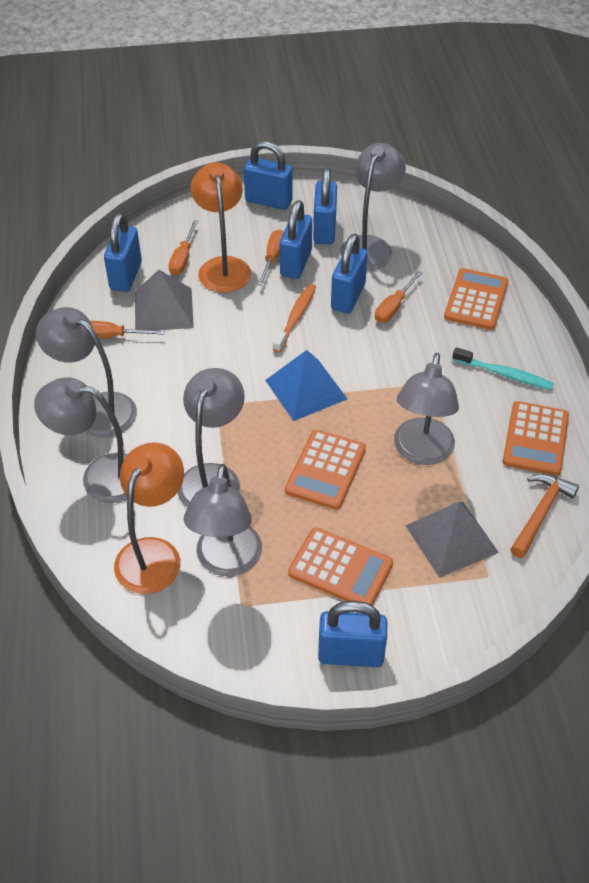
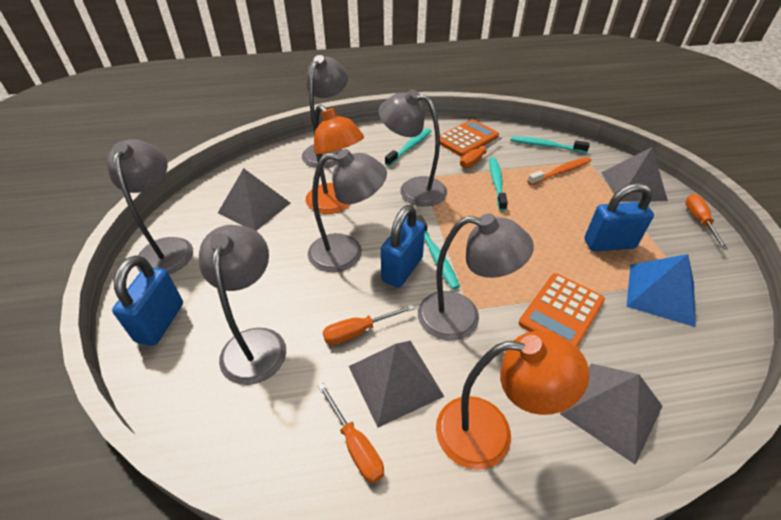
blue padlock: [104,213,142,292] [244,141,293,210] [280,200,312,279] [313,167,337,244] [318,601,387,667] [331,234,368,313] = 6 -> [112,255,183,346] [381,205,425,288] [584,183,654,251] = 3
grey pyramid: [135,269,194,331] [405,501,499,578] = 2 -> [218,168,290,231] [349,341,444,428] [560,364,662,465] [601,147,668,202] = 4
orange calculator: [285,430,366,510] [288,527,393,605] [444,268,508,330] [503,401,569,476] = 4 -> [440,119,499,157] [519,273,605,347] = 2
orange hammer: [510,473,579,558] = 1 -> none = 0
turquoise toothbrush: [452,347,554,390] = 1 -> [385,128,431,166] [416,215,460,290] [490,157,508,211] [511,136,590,153] = 4

